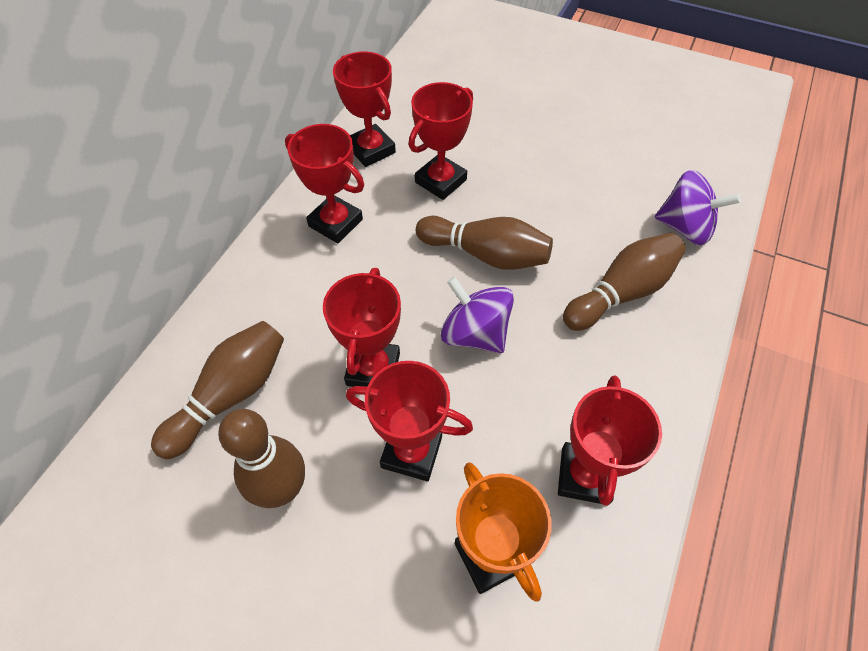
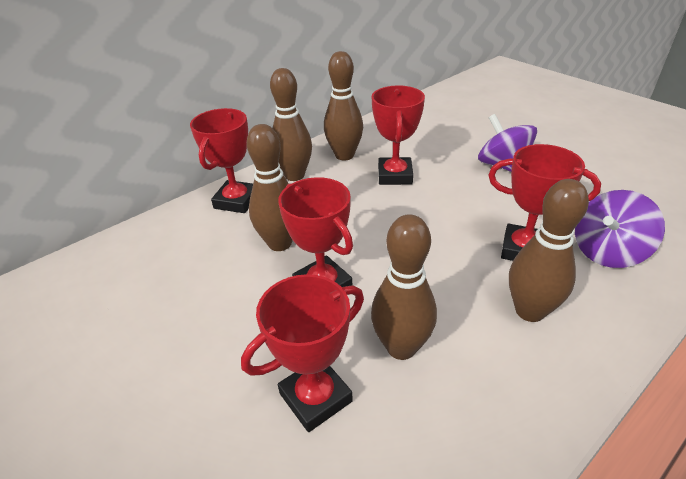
brown bowling pin: [151,321,284,459] [218,409,305,508] [416,216,553,270] [563,233,686,331] = 4 -> [247,124,293,251] [270,68,312,181] [324,51,363,161] [371,214,437,360] [509,179,589,322] = 5
orange trophy: [455,462,552,602] = 1 -> none = 0
red trophy: [285,124,364,243] [323,268,401,387] [333,51,396,167] [346,361,473,481] [408,82,473,200] [558,375,662,506] = 6 -> [190,108,253,213] [241,274,364,432] [278,177,353,287] [372,85,425,185] [488,144,601,261] = 5

